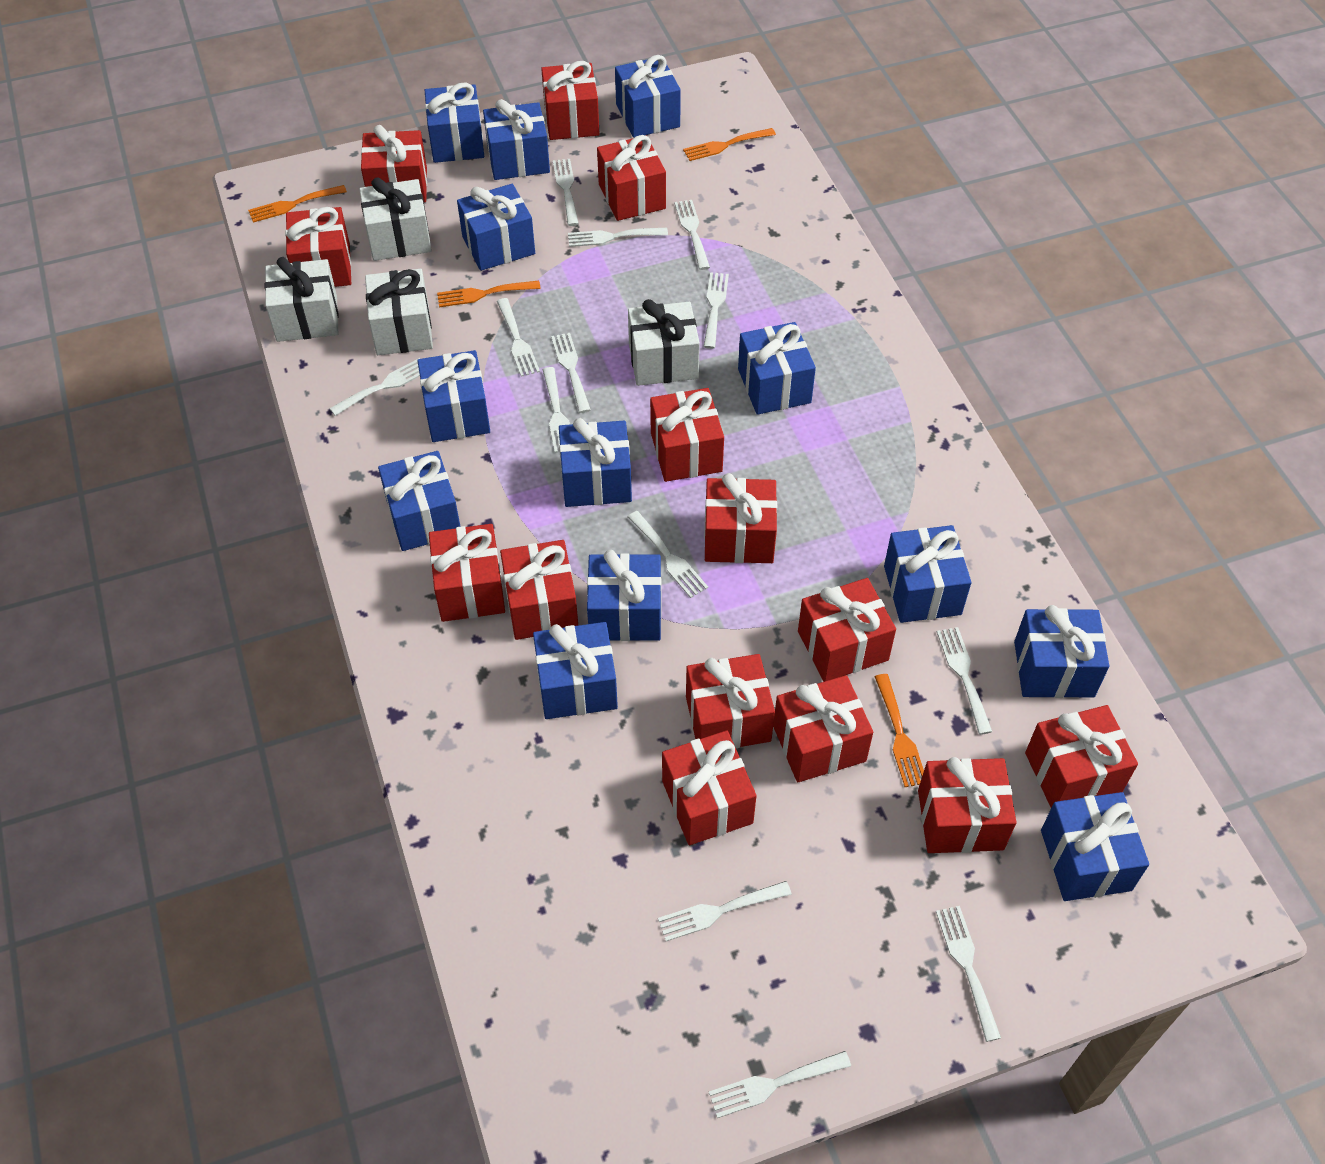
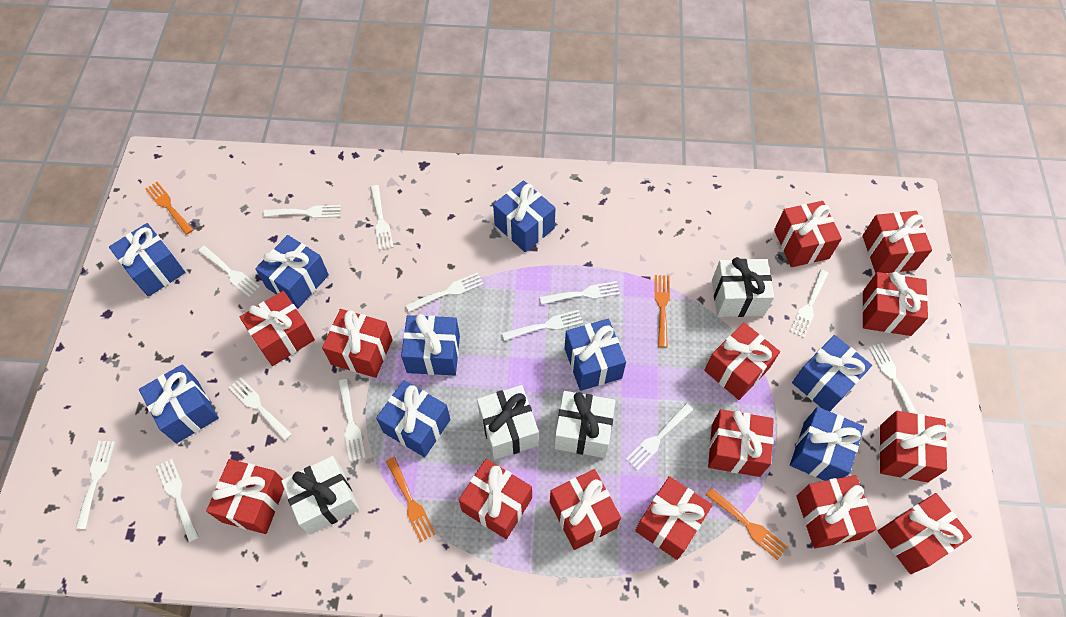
blue gift: [378,451,460,551] [417,350,490,442] [425,83,484,163] [457,184,535,271] [483,99,550,180] [533,622,618,719] [559,418,632,507] [587,550,662,641] [615,55,681,138] [738,322,816,415] [884,525,972,623] [1014,605,1109,698] [1041,792,1149,901] = 13 -> [109,223,185,297] [139,364,219,443] [255,235,329,309] [376,380,451,457] [401,314,460,375] [493,180,556,252] [564,319,626,391] [790,407,864,481] [792,335,872,411] = 9

